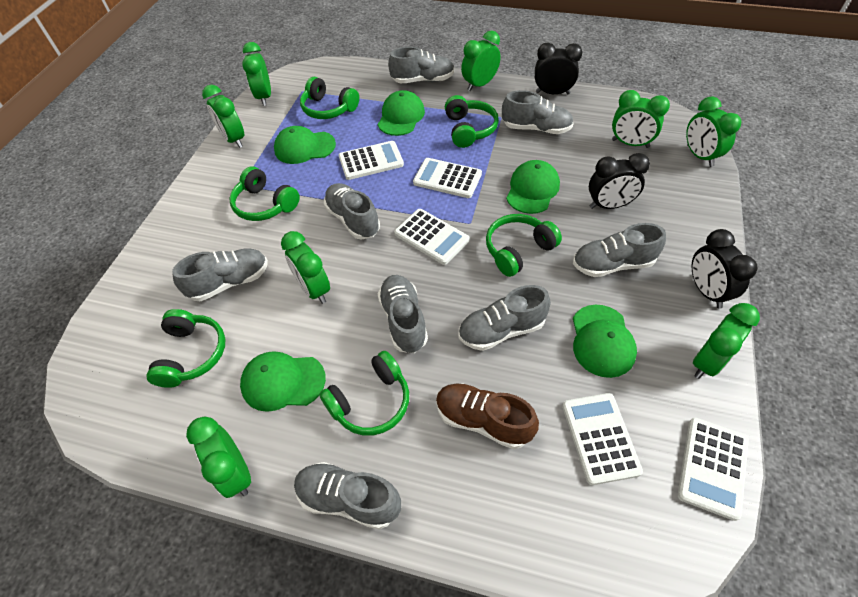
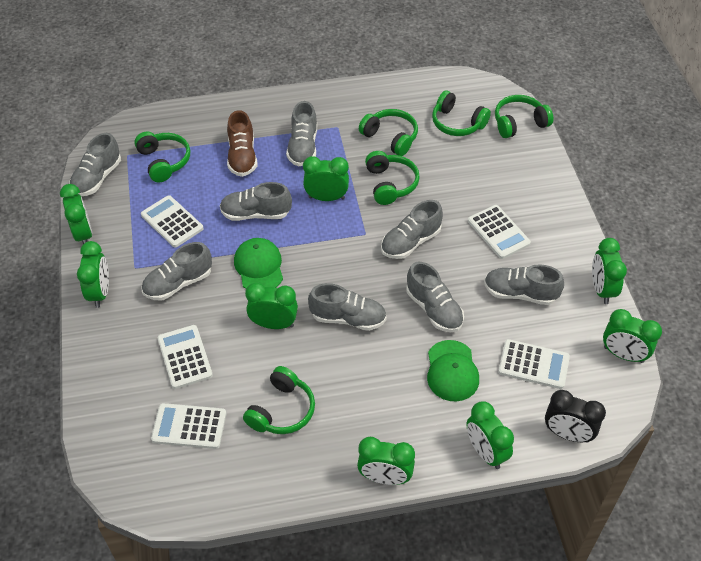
black clock: [535,42,582,94] [589,153,650,209] [692,229,757,309] = 3 -> [545,390,606,442] = 1
green cap: [240,351,326,412] [274,126,336,164] [378,90,425,136] [506,160,560,214] [573,305,637,378] = 5 -> [234,238,283,289] [427,340,479,402] = 2

